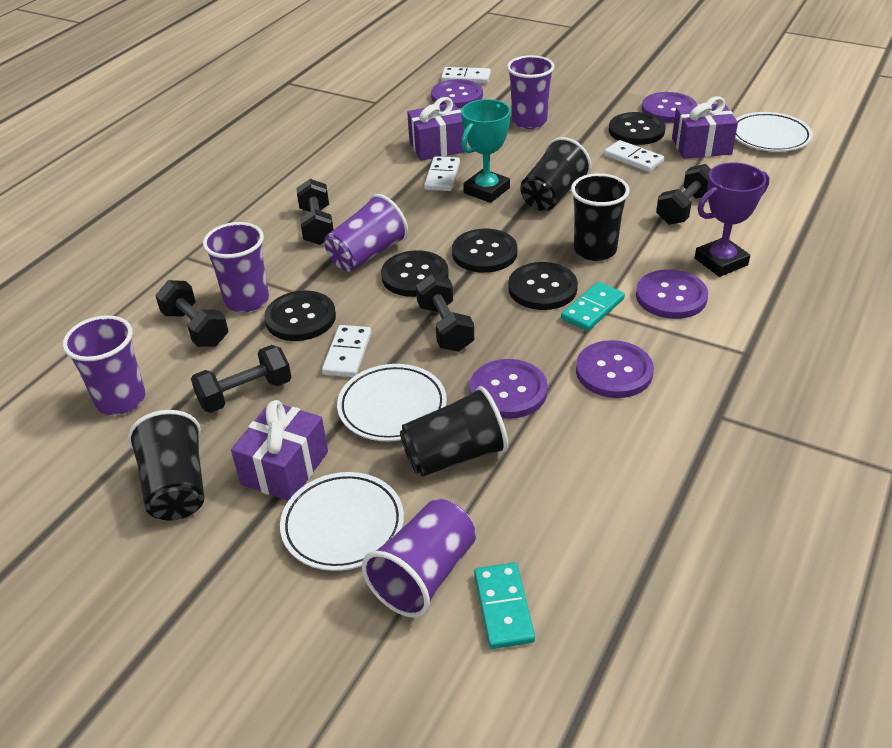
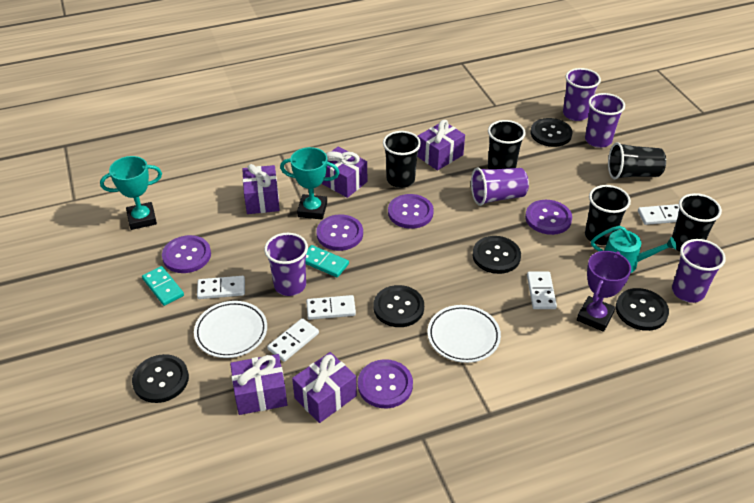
black cup: [128,410,204,521] [400,386,508,477] [520,137,591,211] [571,173,630,261] = 4 -> [383,131,421,188] [488,120,526,169] [585,185,631,245] [608,142,666,179] [672,193,722,251] = 5
black dumbbell: [155,280,229,347] [191,345,291,413] [296,179,333,245] [416,274,474,352] [656,164,711,225] = 5 -> none = 0
purple gift: [231,400,328,501] [407,97,467,161] [672,96,738,159] = 3 -> [230,354,287,415] [242,164,280,214] [292,352,357,423] [321,146,367,198] [417,120,465,170] = 5
turquoise trophy: [461,99,511,203] = 1 -> [100,156,162,230] [280,147,339,220] = 2
turquoise watering can: none = 0 -> [591,226,677,273] = 1
white domino: [322,325,371,377] [424,156,460,191] [441,67,491,84] [604,140,664,172] = 4 -> [197,276,245,299] [267,318,319,362] [306,295,356,320] [527,272,557,309] [638,204,679,225] = 5
white plate: [280,472,404,571] [337,364,447,441] [735,112,813,152] = 3 -> [194,301,267,358] [427,305,501,363] = 2

